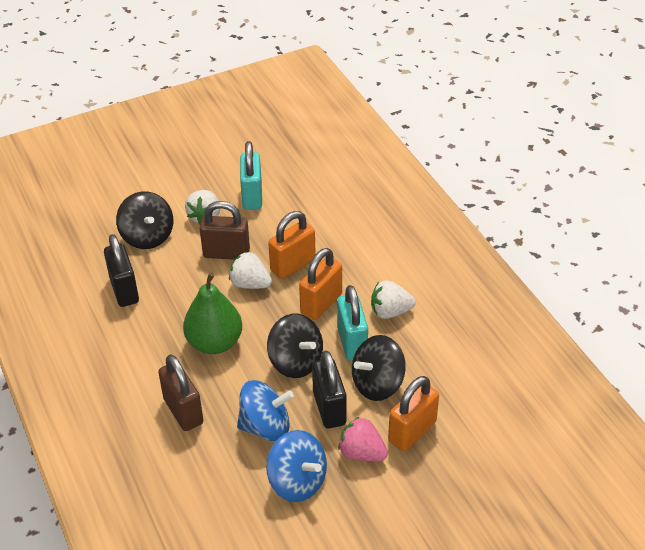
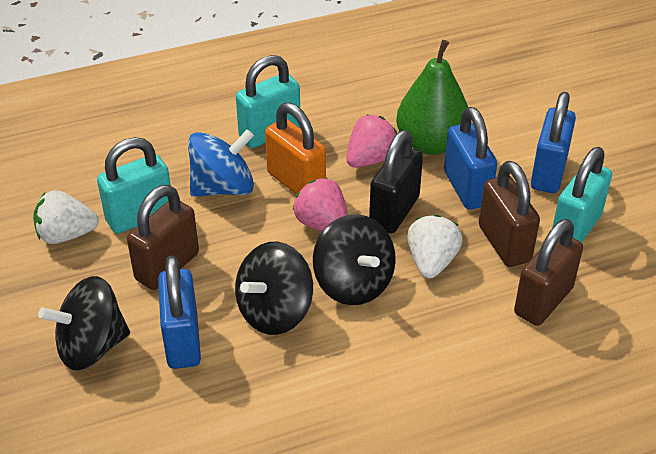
black padlock: [104,234,139,307] [312,350,347,429] = 2 -> [369,130,423,234] = 1
blue padlock: none = 0 -> [158,256,201,369] [444,107,497,210] [531,92,576,193] = 3
blue spinning top: [237,380,294,442] [266,430,327,502] = 2 -> [188,129,254,197] = 1
brown padlock: [158,354,204,431] [199,201,250,260] = 2 -> [127,185,199,290] [479,161,540,267] [514,219,583,326] = 3
orange padlock: [268,211,316,279] [299,248,342,320] [388,376,439,451] = 3 -> [265,102,326,195] = 1
pink strawberry: [338,417,388,461] = 1 -> [293,178,348,231] [346,114,397,168] = 2
turquoise padlock: [240,141,262,210] [337,285,368,361] = 2 -> [97,137,171,234] [236,55,300,148] [552,147,612,243] = 3
white strawberry: [185,190,220,224] [229,252,272,289] [371,280,416,319] = 3 -> [33,190,99,244] [407,215,463,278] = 2

